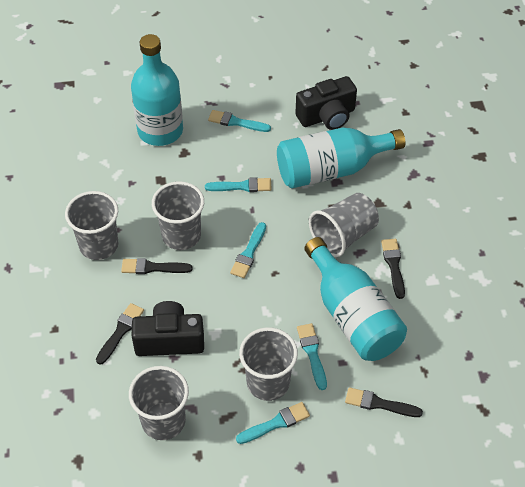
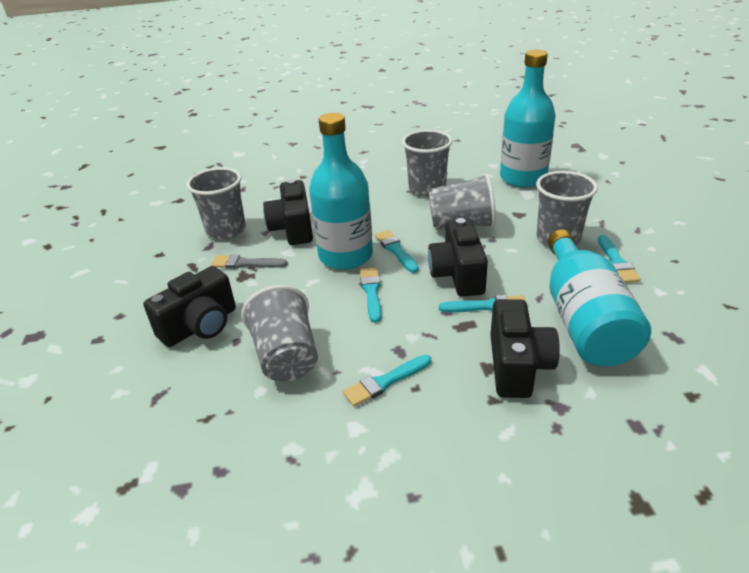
black brush: [96,303,144,364] [121,258,193,274] [345,387,423,417] [381,239,405,299] = 4 -> none = 0
black camera: [132,301,204,356] [296,76,357,130] = 2 -> [143,266,236,347] [263,179,313,245] [428,218,488,297] [490,299,560,398] = 4
grey brush: none = 0 -> [211,254,288,269] = 1

